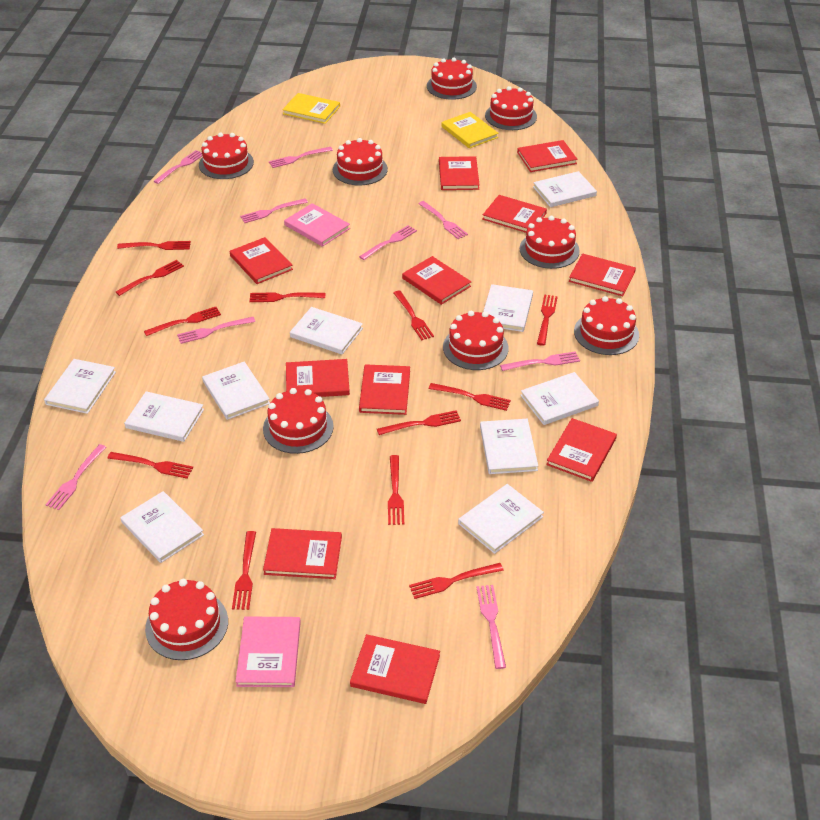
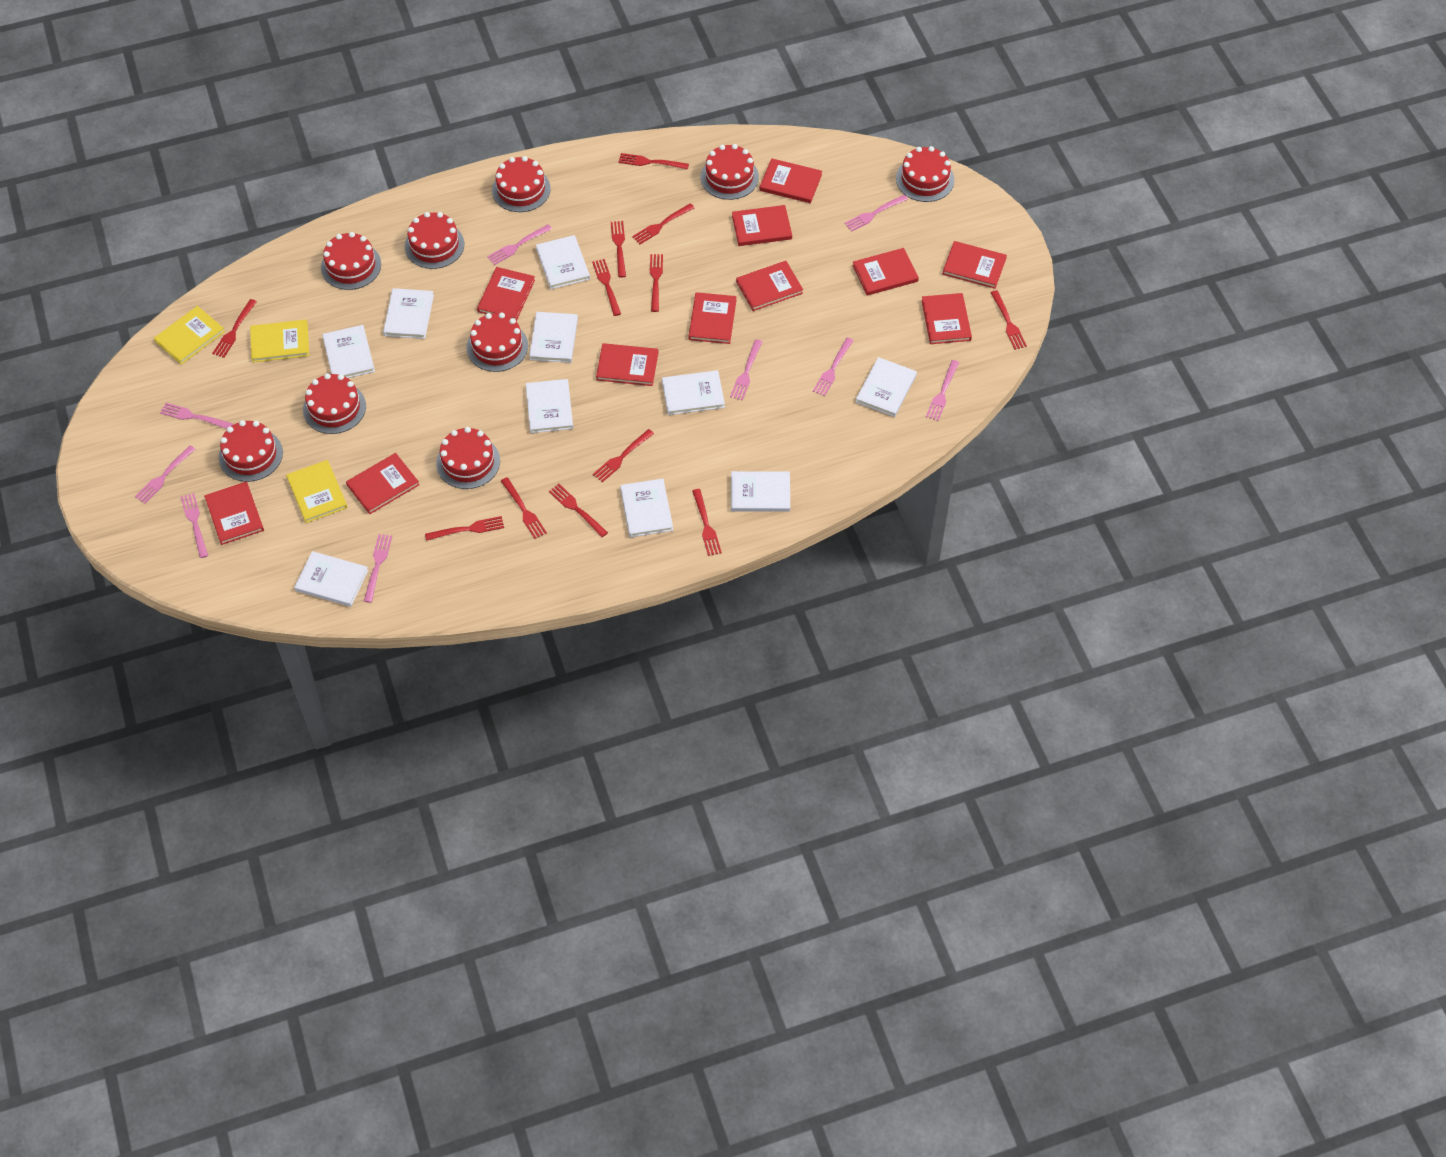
pink book: [235,616,301,687] [284,203,350,247] = 2 -> none = 0
yellow book: [282,93,340,124] [441,112,499,148] = 2 -> [154,306,225,365] [250,320,309,363] [286,460,347,523] = 3

